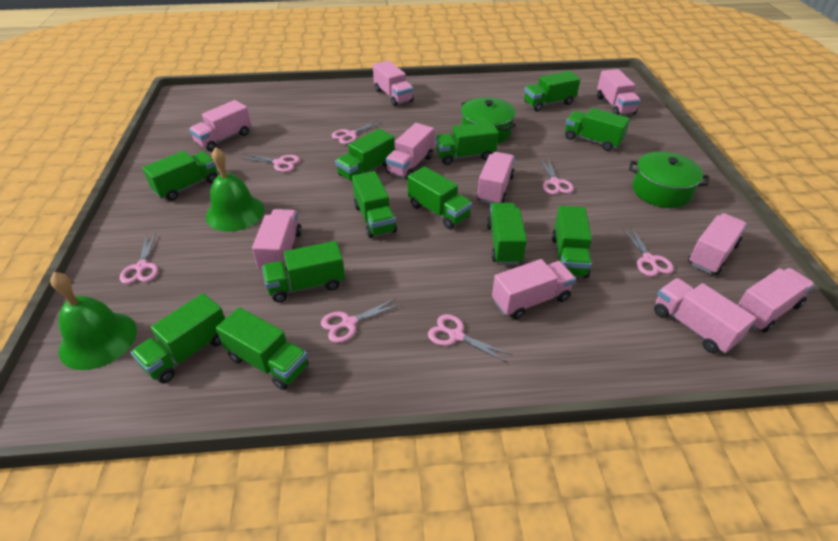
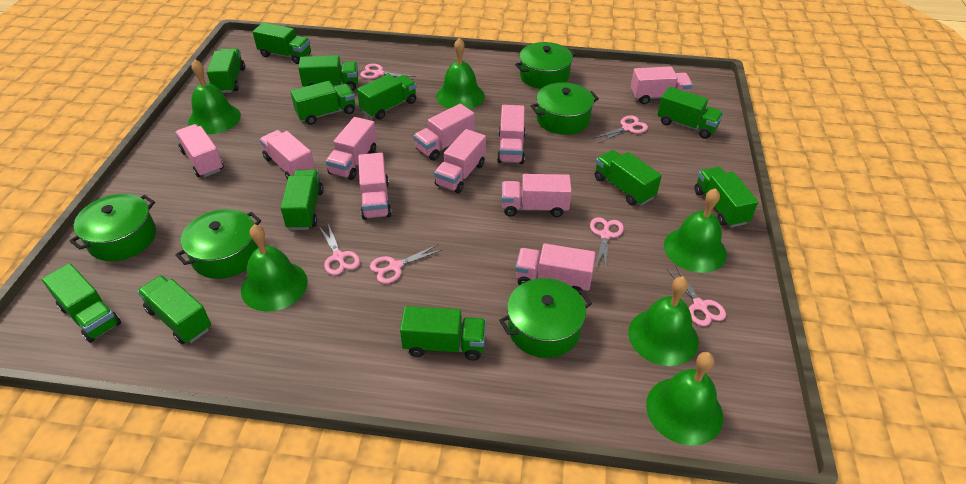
green bell: [50,272,137,370] [206,147,265,232] = 2 -> [188,60,241,134] [241,224,308,312] [436,38,485,109] [628,276,699,366] [646,352,723,445] [664,188,727,273] = 6
green pot: [461,97,516,143] [629,151,709,208] = 2 -> [69,194,156,261] [175,209,261,279] [499,278,592,358] [515,42,576,89] [531,82,599,135] = 5
pink scissors: [120,233,158,284] [240,153,300,172] [321,298,401,343] [331,120,382,144] [428,314,512,362] [540,158,574,194] [622,227,674,276] = 7 -> [320,224,360,275] [360,64,416,80] [370,244,442,284] [590,217,624,271] [593,116,648,144] [667,266,726,326] = 6

